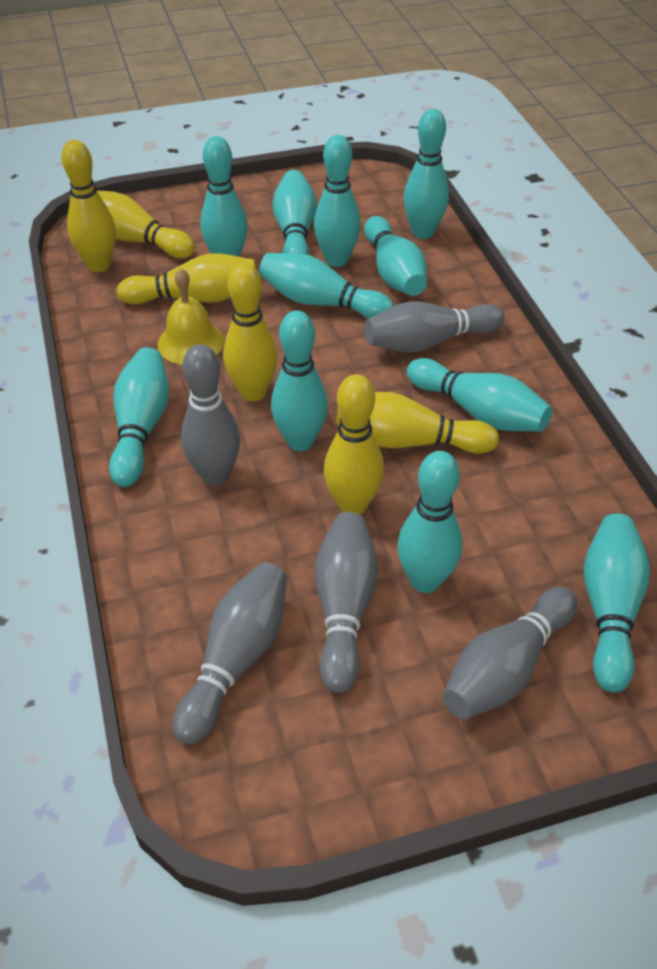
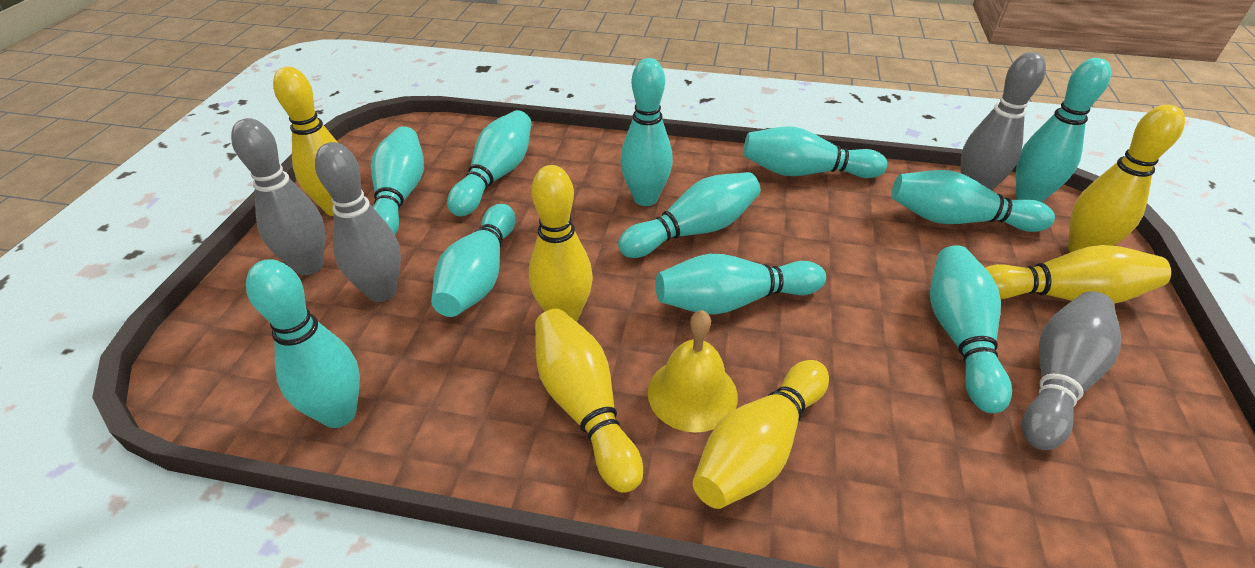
grey bowling pin: [173,562,287,744] [181,344,240,486] [315,512,378,693] [364,301,505,353] [443,587,577,719] = 5 -> [231,118,325,275] [315,142,401,302] [961,52,1046,190] [1022,291,1121,450] = 4

